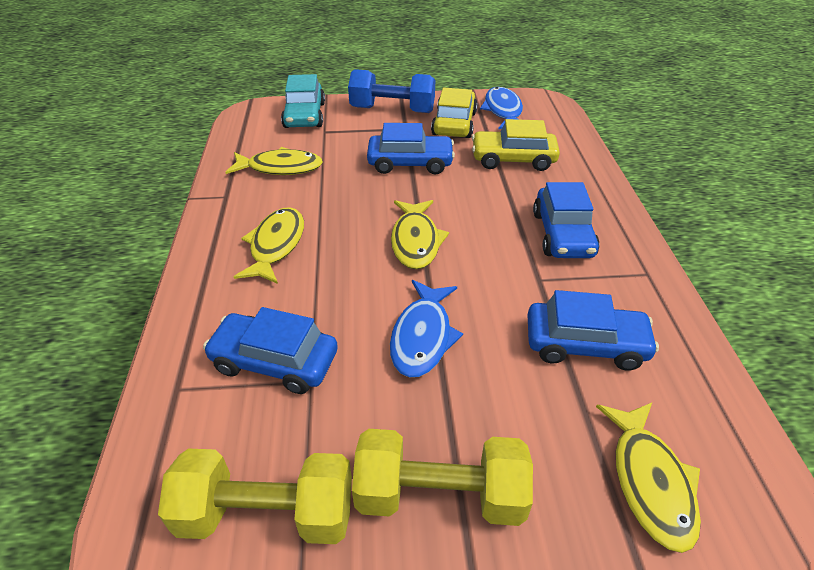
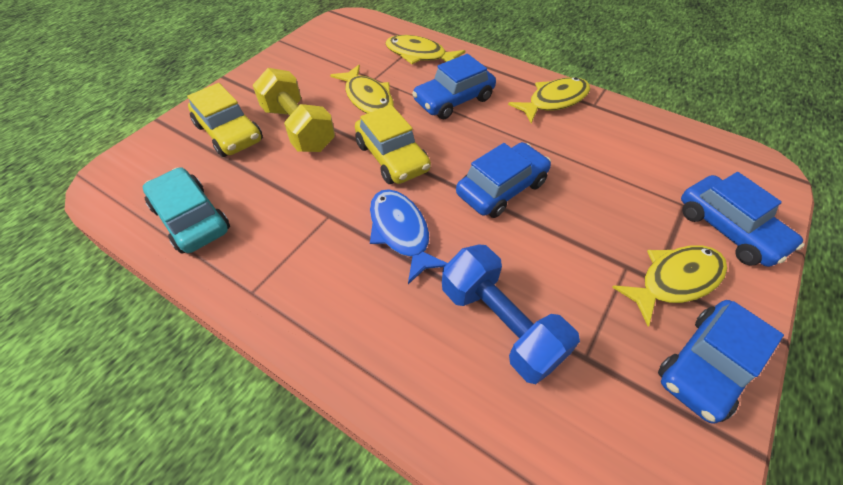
blue fish: [390,280,463,377] [480,87,523,130] = 2 -> [370,189,448,284] = 1
yellow dumbbell: [158,449,352,544] [352,429,533,526] = 2 -> [253,68,335,152] = 1

